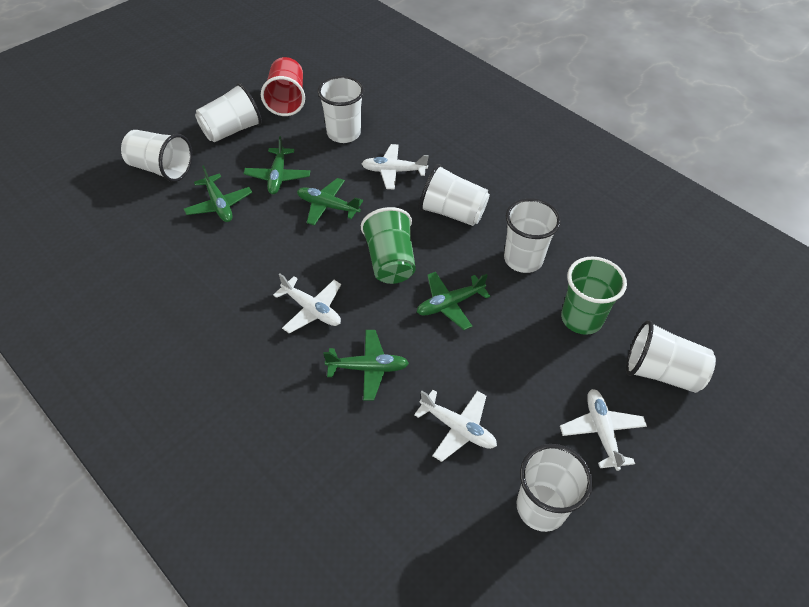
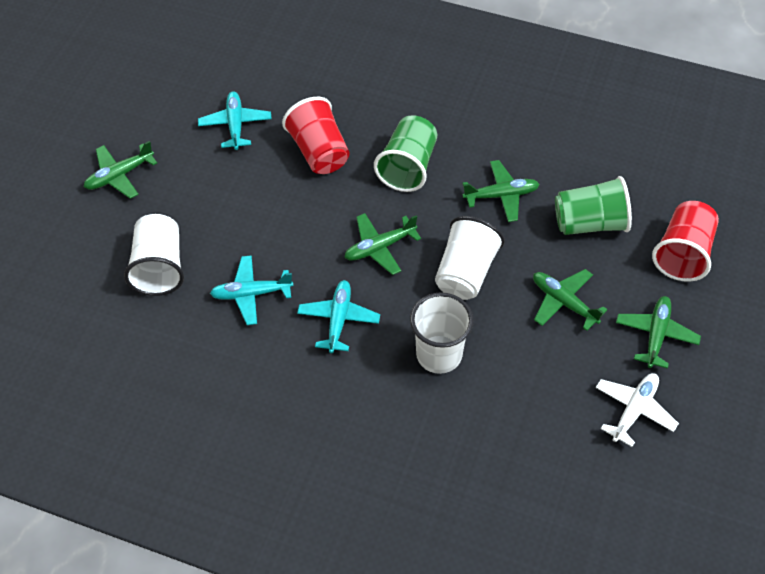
red cup: [261,57,305,116] = 1 -> [282,97,349,174] [652,201,719,282] = 2
turquoise plane: none = 0 -> [198,92,272,150] [210,255,293,325] [297,280,380,353] = 3
white cup: [121,130,193,182] [195,83,262,142] [318,76,364,143] [419,164,490,226] [504,198,561,273] [517,444,593,532] [626,320,716,393] = 7 -> [124,214,184,296] [410,292,474,374] [435,216,505,300] = 3
white plane: [273,274,341,334] [362,144,429,190] [414,390,497,462] [560,389,647,471] = 4 -> [596,373,679,447] = 1

